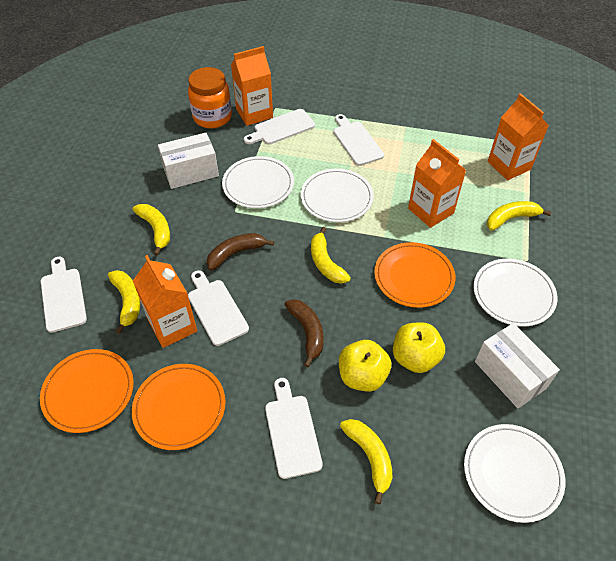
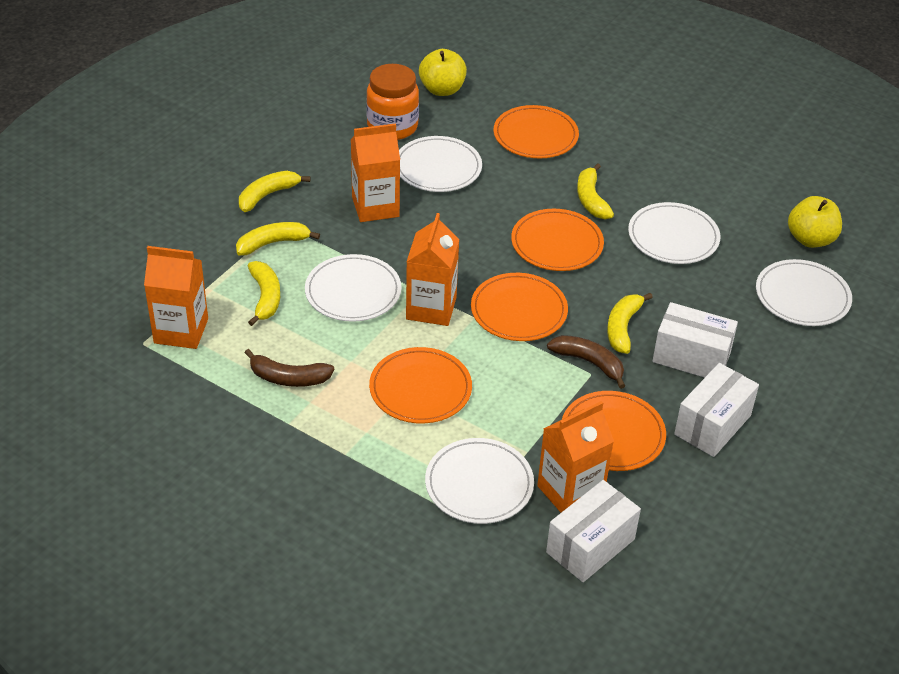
orange plate: [40,349,134,433] [132,364,226,450] [374,242,456,308] = 3 -> [369,347,472,424] [471,273,568,341] [493,105,579,158] [511,209,604,271] [562,391,666,471] = 5
white box: [158,133,219,189] [475,323,560,408] = 2 -> [546,480,641,582] [652,302,738,378] [674,363,759,457] = 3
white cutting board: [41,257,87,333] [188,270,249,346] [244,109,315,145] [265,378,323,479] [333,114,384,166] = 5 -> none = 0
white plate: [222,156,294,208] [301,168,374,222] [464,424,565,523] [474,258,558,327] = 4 -> [305,254,402,322] [399,136,482,192] [425,438,534,524] [628,202,721,264] [756,259,852,326] = 5

